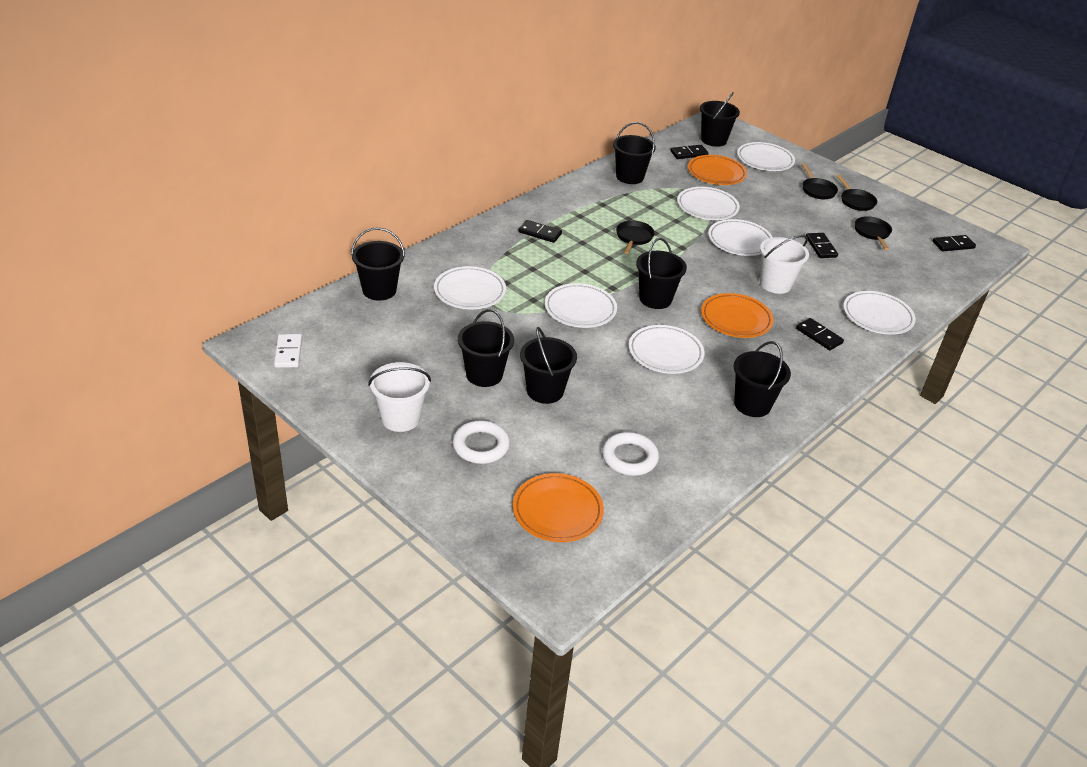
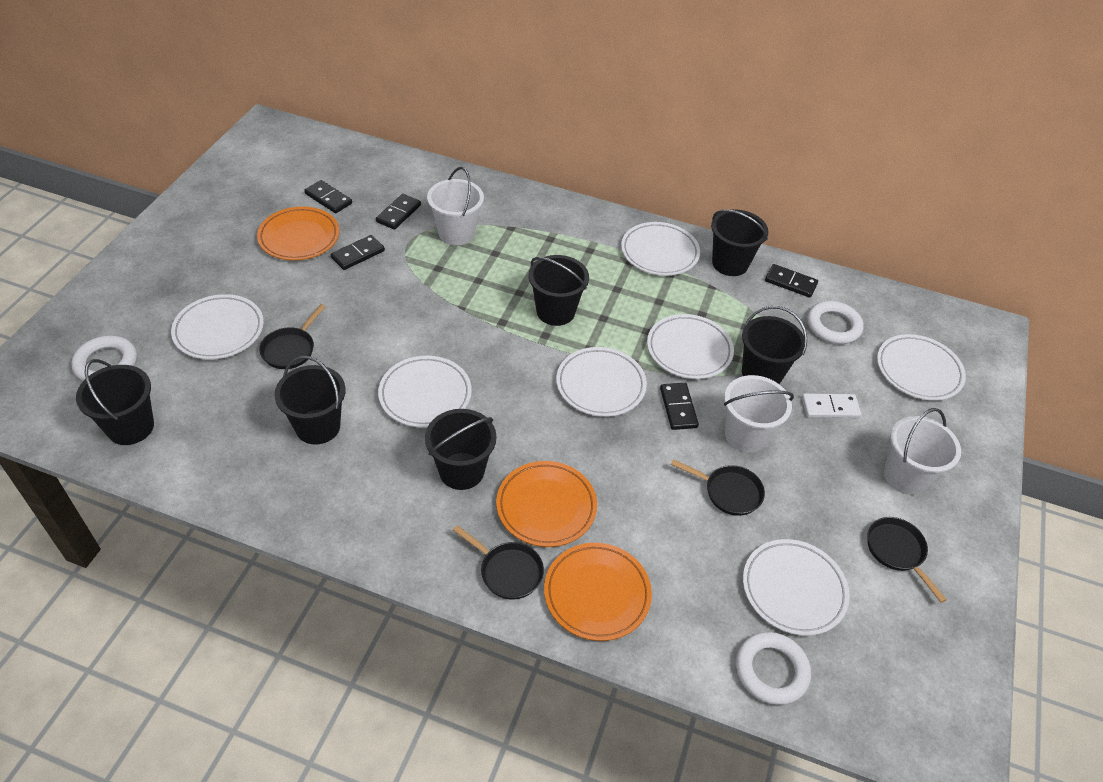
black bucket: [351,227,405,301] [458,309,514,387] [520,327,577,404] [613,122,656,184] [636,238,687,309] [700,92,740,147] [734,341,791,417] = 7 -> [76,359,154,445] [274,356,346,445] [425,409,497,490] [528,255,589,326] [711,209,768,276] [742,306,807,384] = 6
white bucket: [368,362,431,432] [760,235,809,294] = 2 -> [427,167,484,245] [724,375,794,453] [884,408,961,495] = 3
white ring: [453,420,510,464] [602,432,659,476] = 2 -> [71,335,137,381] [736,632,811,705] [807,301,864,344] = 3

